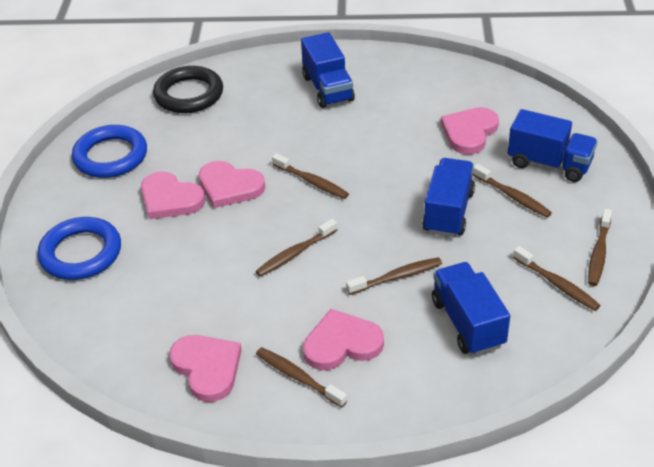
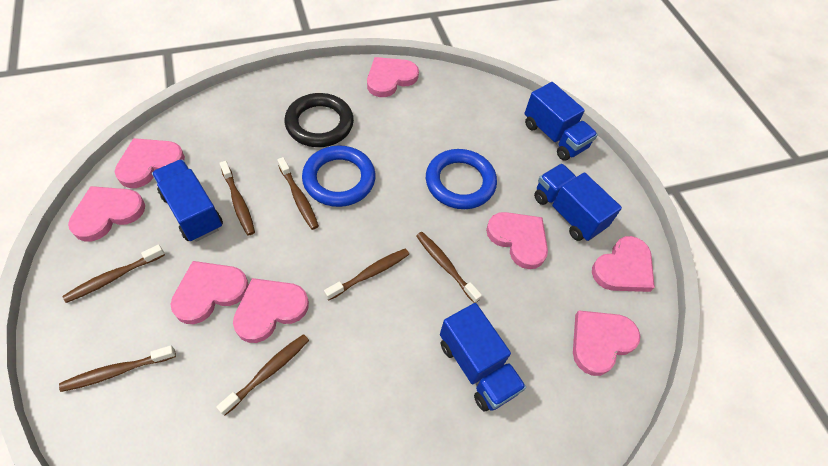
pink heart: [141,171,205,219] [169,335,242,402] [199,161,265,208] [303,309,384,370] [441,107,499,155] = 5 -> [68,186,145,241] [115,138,185,188] [170,261,249,324] [233,278,309,343] [367,57,419,97] [486,212,548,269] [573,311,640,376] [592,236,655,292] = 8

